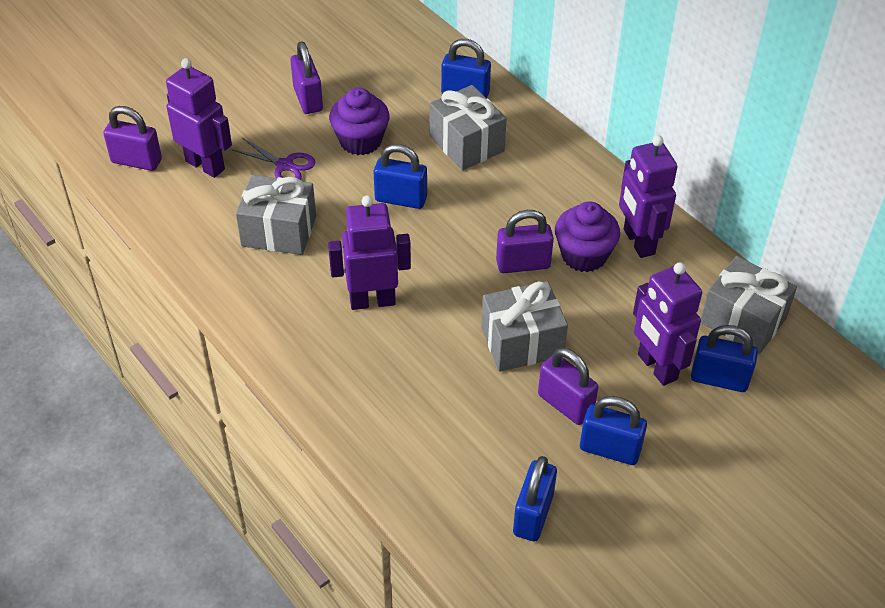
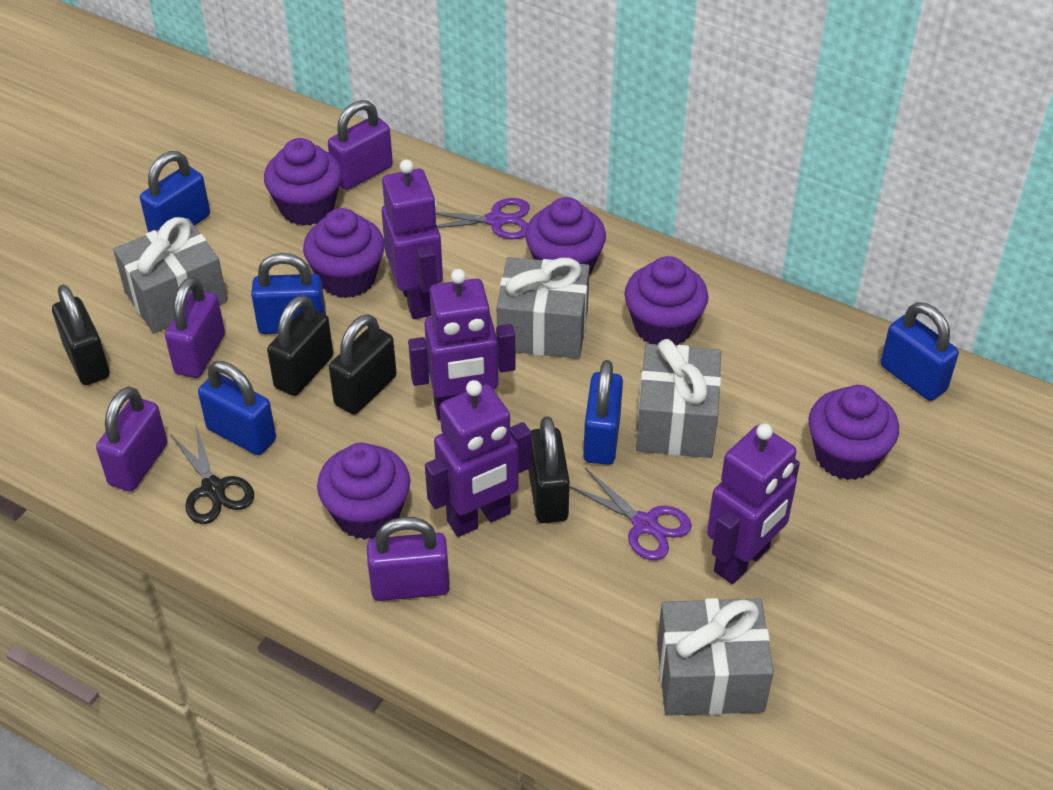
black padlock: none = 0 -> [52,285,110,385] [267,295,333,396] [329,314,397,415] [528,417,570,523] = 4
black scissors: none = 0 -> [170,423,254,524] = 1
purple cupcake: [329,88,390,155] [555,201,620,272] = 2 -> [264,138,342,226] [303,208,385,298] [317,443,410,540] [525,197,606,275] [624,256,708,345] [808,385,899,480] = 6
purple scissors: [231,138,316,180] = 1 -> [436,198,530,239] [570,468,692,560] = 2

